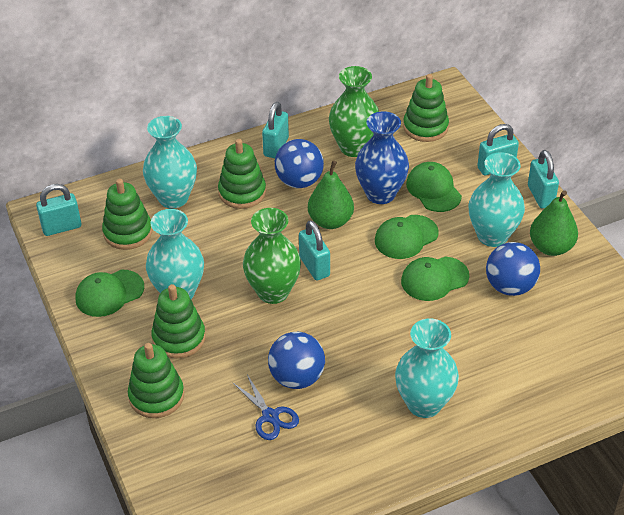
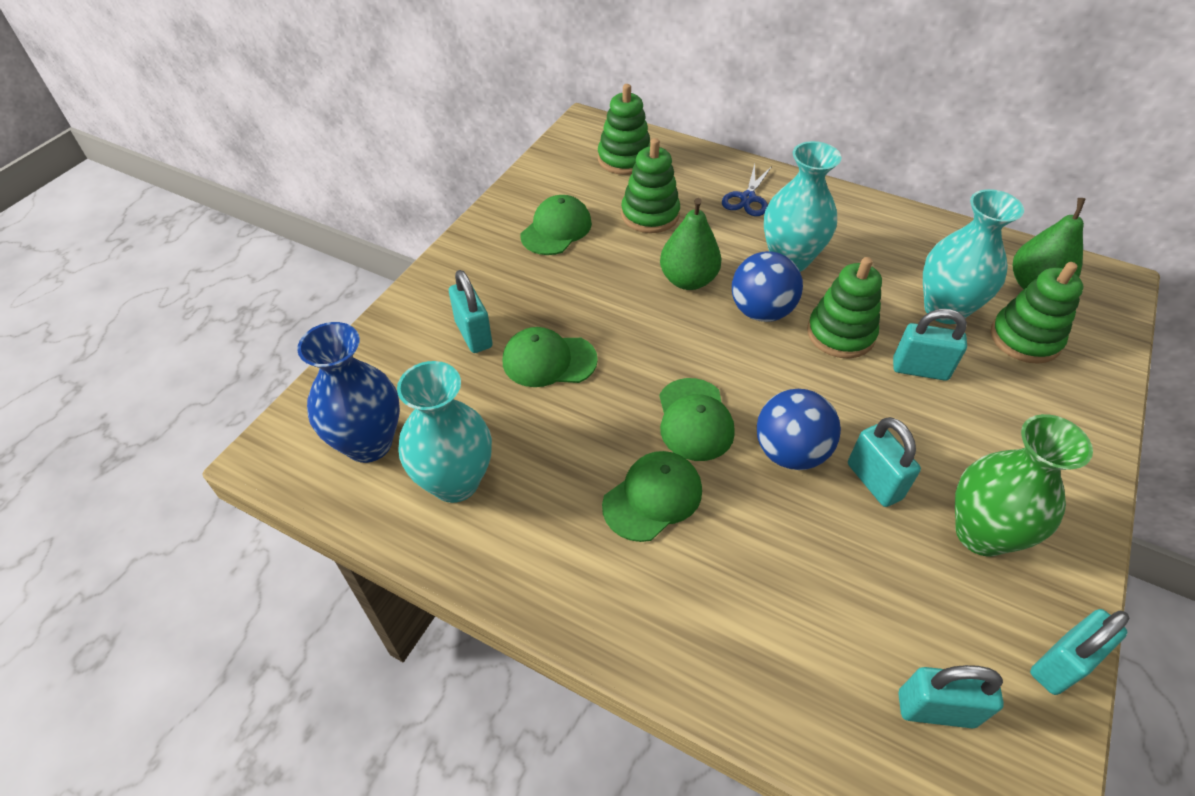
blue ball: [268,332,325,389] [275,139,324,188] [486,242,540,296] = 3 -> [732,251,803,322] [757,389,841,470] = 2
green stacking toy: [102,179,152,250] [128,343,184,418] [151,284,205,358] [218,139,266,209] [403,74,449,142] = 5 -> [598,84,650,175] [621,138,680,233] [807,257,882,359] [991,262,1083,364] = 4
green vase: [243,208,301,304] [329,66,379,157] = 2 -> [955,414,1093,557] = 1
turquoise vase: [143,116,197,209] [146,209,204,299] [395,318,459,418] [469,152,525,247] = 4 -> [397,361,492,503] [764,141,842,272] [923,189,1024,324] = 3

